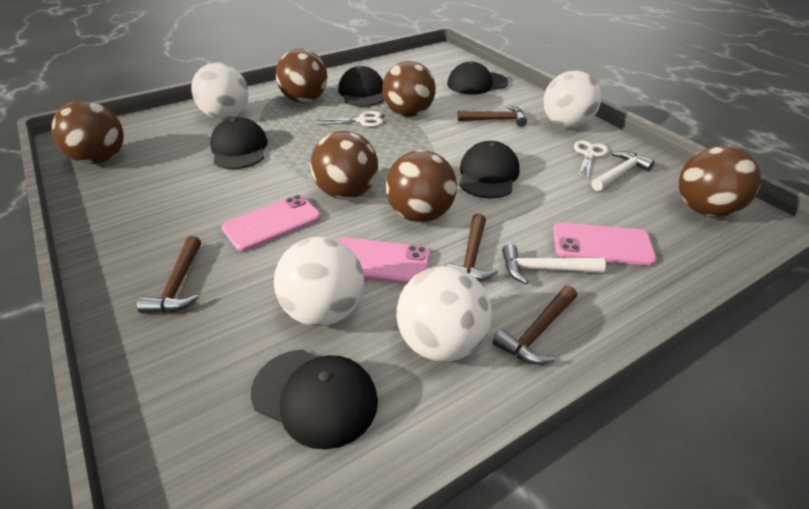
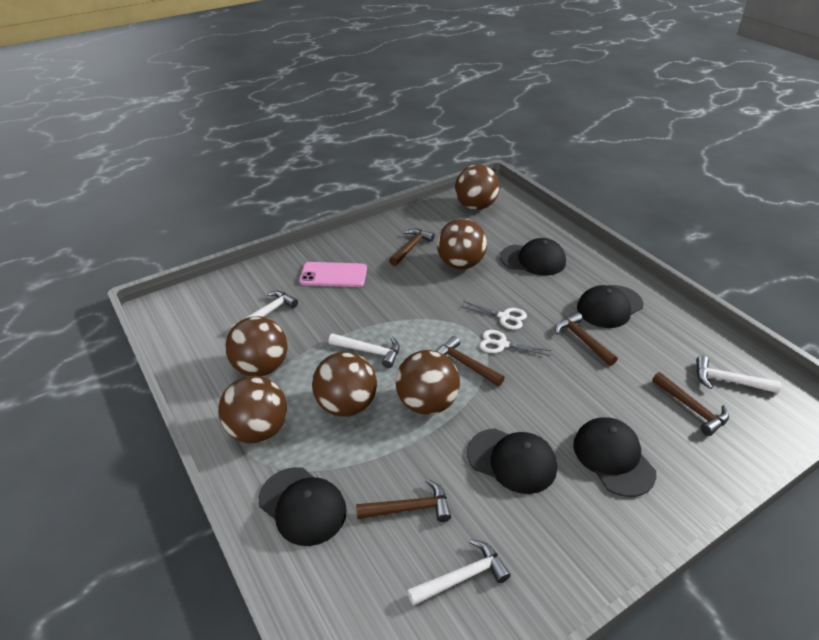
brown hammer: [137,236,201,313] [446,214,498,281] [457,106,527,127] [493,286,577,365] = 4 -> [356,479,451,522] [389,229,435,266] [438,336,505,386] [555,312,618,366] [652,372,729,436] = 5
pink phone: [222,195,321,251] [337,237,430,284] [553,222,656,266] = 3 -> [299,262,367,287] = 1
white ball: [191,63,248,119] [274,237,364,326] [396,266,492,362] [543,71,601,128] = 4 -> none = 0
white hammer: [502,244,606,284] [591,151,655,191] = 2 -> [232,291,298,328] [329,333,400,368] [407,539,511,606] [696,356,781,393] = 4

